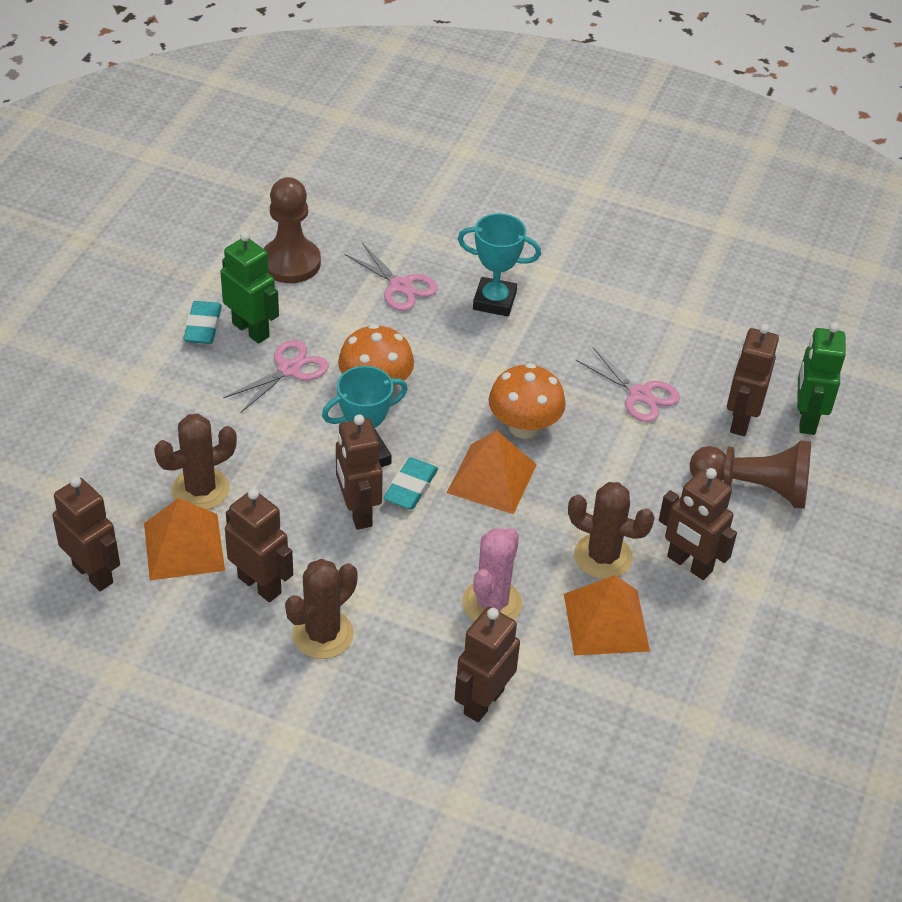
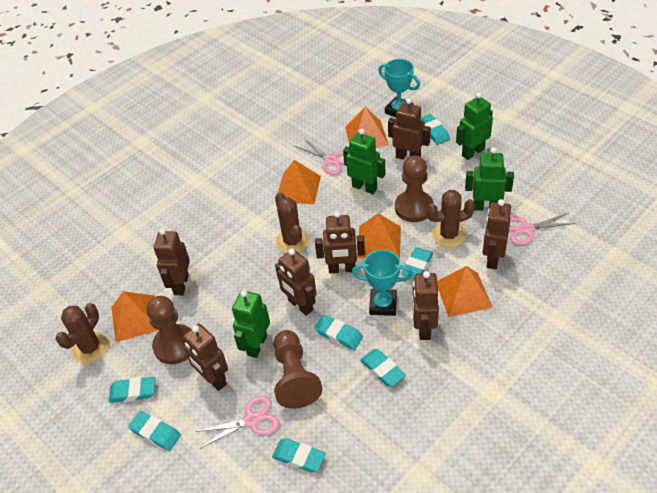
brown pawn: [263,177,321,283] [690,440,811,509] = 2 -> [147,296,191,364] [274,330,322,409] [395,156,434,222] = 3
brown robot: [52,476,120,591] [225,488,293,602] [336,414,383,530] [455,607,520,722] [659,468,737,580] [727,324,779,436] = 6 -> [154,228,190,295] [182,324,228,391] [275,249,317,316] [315,211,365,273] [388,98,431,160] [412,271,439,340] [483,199,511,269] = 7
green robot: [220,232,279,344] [797,323,846,435] = 2 -> [232,290,270,358] [343,129,385,194] [456,92,493,160] [465,147,514,211] = 4
orange mushroom: [338,324,414,387] [489,363,566,439] = 2 -> none = 0
orange pyramid: [144,498,225,580] [447,430,537,514] [564,575,650,655] = 3 -> [111,291,159,342] [275,160,321,204] [345,107,389,147] [357,213,401,259] [437,266,493,317] = 5
pink cactus: [462,528,522,622] = 1 -> none = 0
turquoise eraser: [183,301,222,344] [383,458,438,510] = 2 -> [109,377,155,403] [128,411,181,451] [272,438,326,473] [314,315,363,350] [360,349,406,387] [401,247,433,279] [420,114,450,145] = 7

